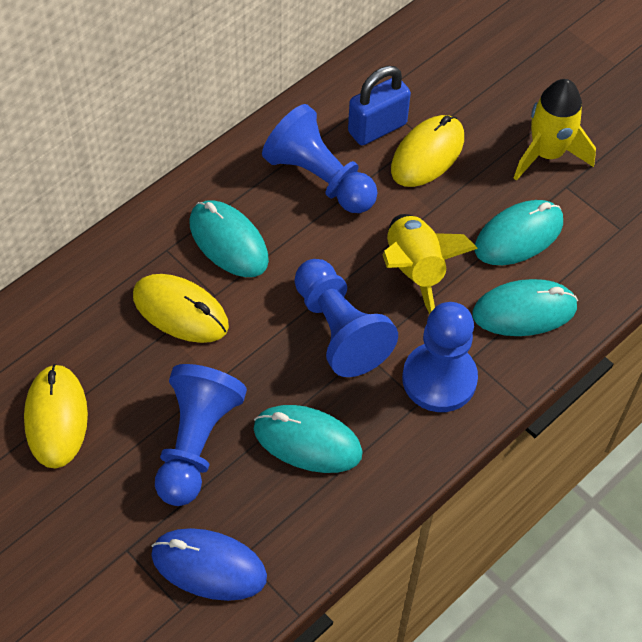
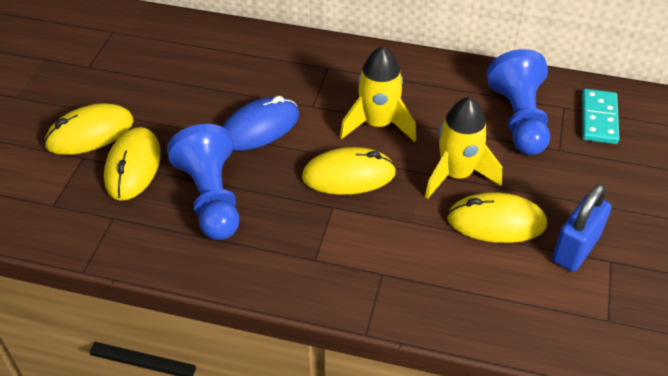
blue pawn: [155,364,247,506] [262,104,378,213] [294,259,398,377] [402,302,478,412] = 4 -> [167,124,239,240] [487,49,550,155] = 2
turquoise domino: none = 0 -> [582,89,620,144] = 1
turquoise mouse: [189,200,269,277] [254,405,363,473] [472,279,578,336] [475,200,563,265] = 4 -> none = 0
yellow mouse: [24,364,88,469] [133,274,229,343] [391,115,464,187] = 3 -> [44,103,134,155] [104,127,161,200] [302,147,396,195] [447,192,547,243] = 4

